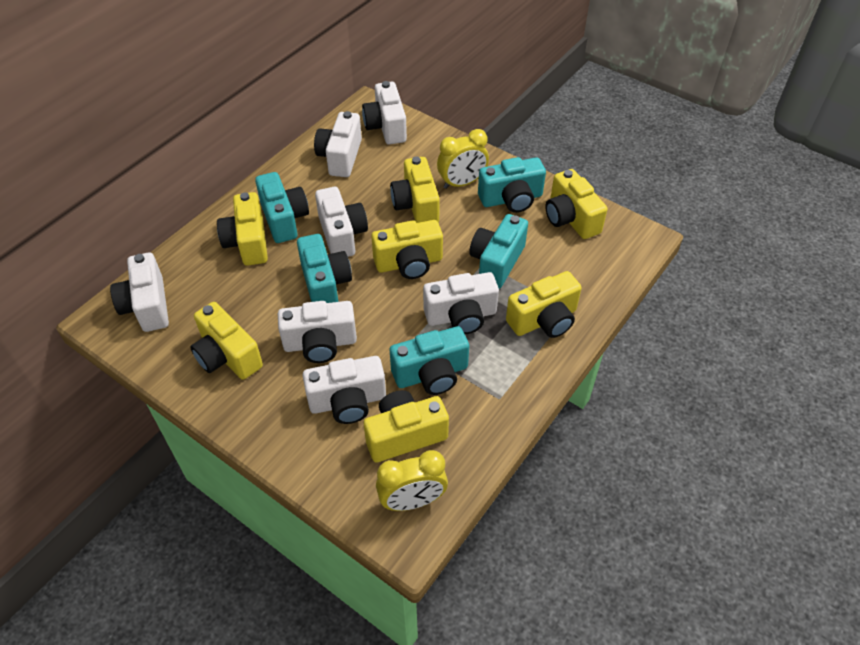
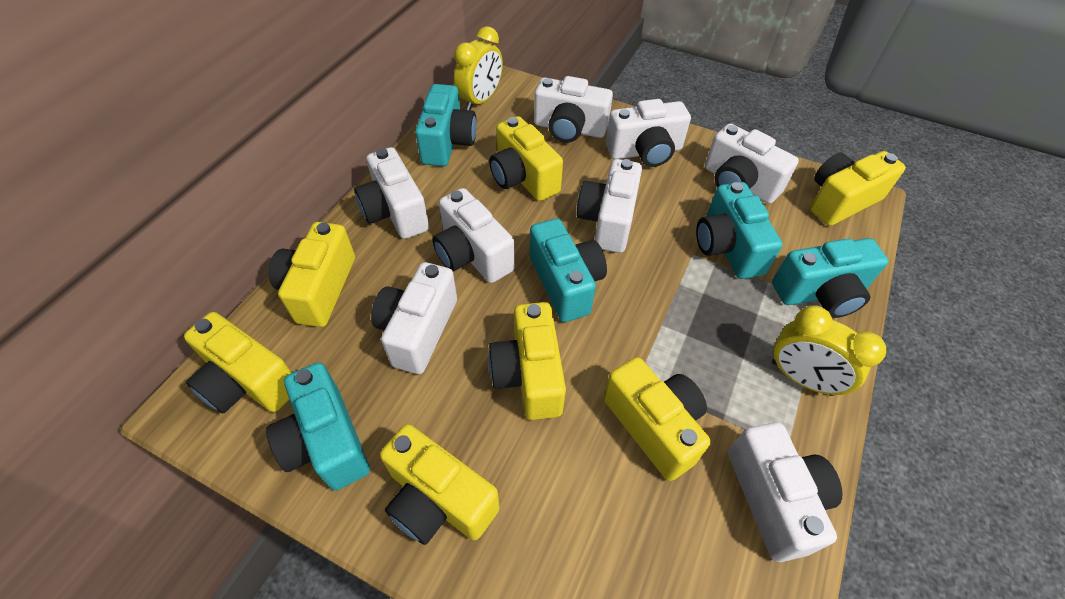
white camera: [110,253,169,332] [278,301,357,363] [303,356,386,424] [314,111,362,177] [315,187,368,257] [362,81,407,145] [423,272,499,334] = 7 -> [354,147,429,239] [371,262,457,374] [432,188,515,283] [534,76,613,143] [577,159,642,253] [606,99,691,167] [705,123,799,204] [728,422,843,562] = 8

